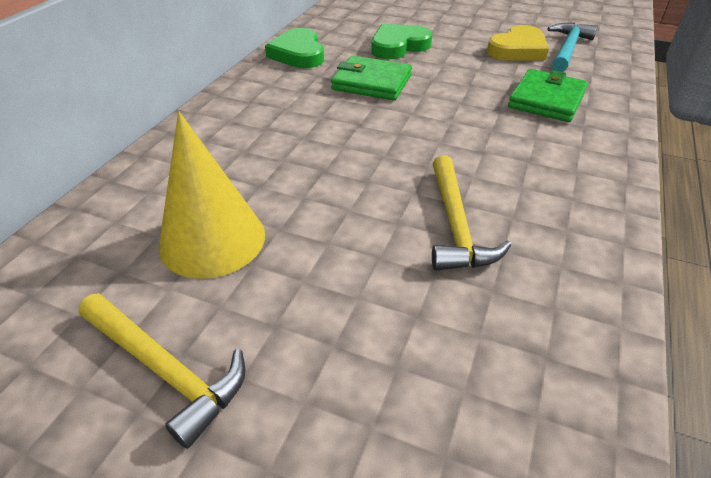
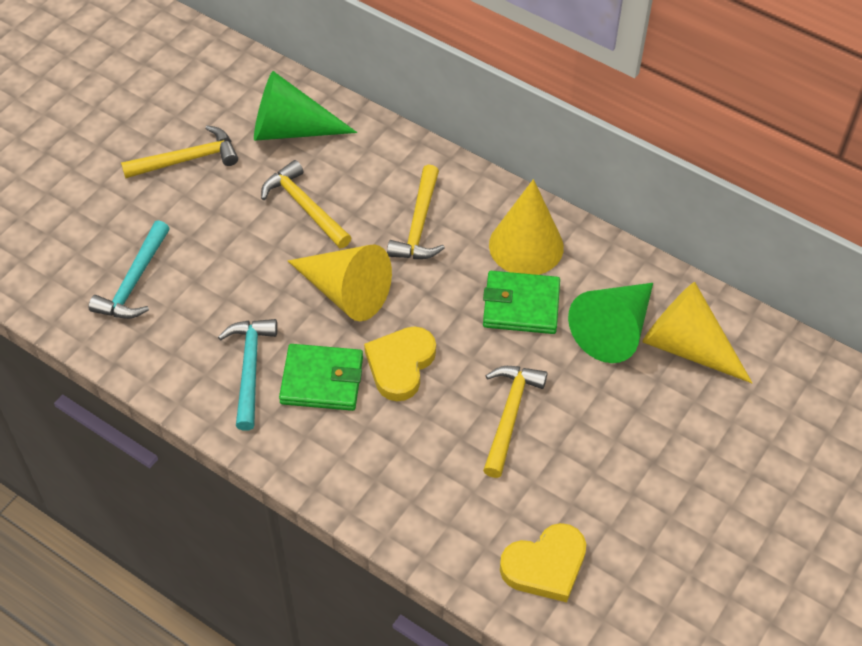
green cone: none = 0 -> [254,71,357,141] [568,283,653,363] = 2
green heart: [265,28,324,68] [371,24,432,59] = 2 -> none = 0
turquoise hammer: [547,23,598,72] = 1 -> [89,220,170,319] [218,319,277,430] = 2
yellow cone: [159,112,265,279] = 1 -> [288,244,392,321] [489,179,564,275] [642,282,752,383] = 3
yellow hammer: [78,293,246,449] [432,155,511,270] = 2 -> [121,125,238,179] [261,160,351,248] [387,165,445,259] [483,366,547,478] = 4
yellow heart: [487,25,549,61] = 1 -> [364,326,436,401] [500,523,586,602] = 2

